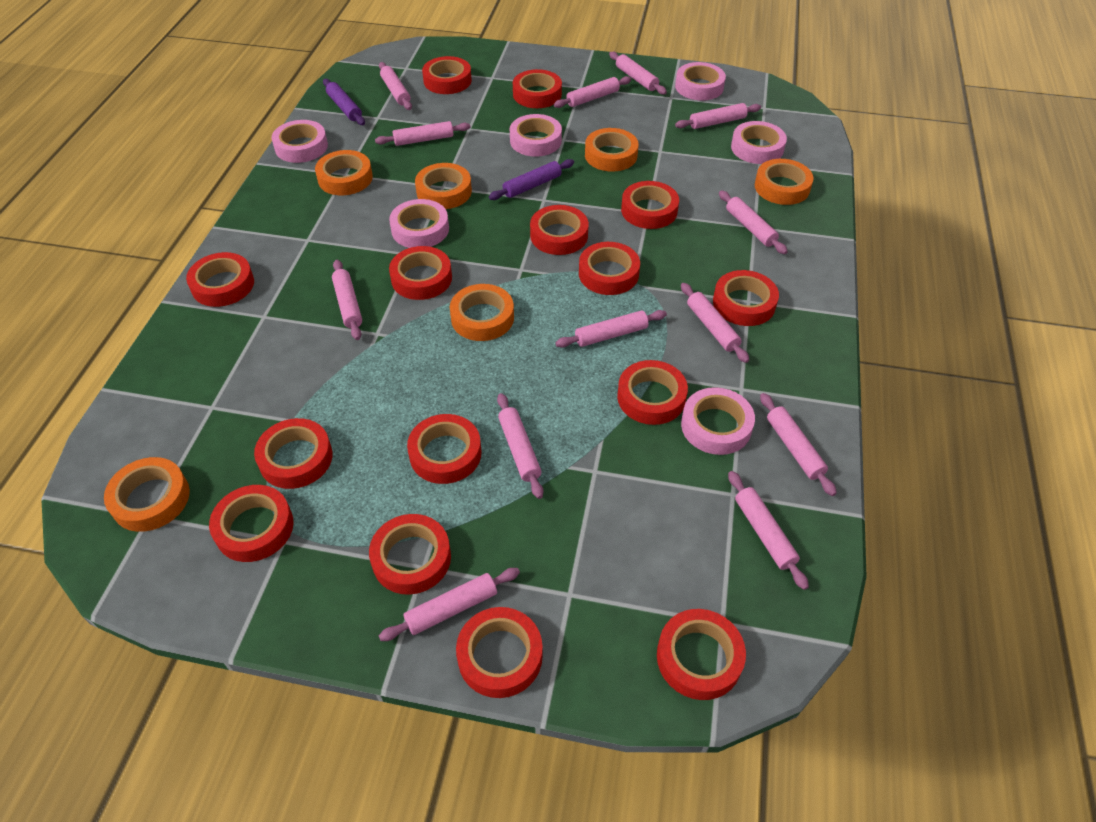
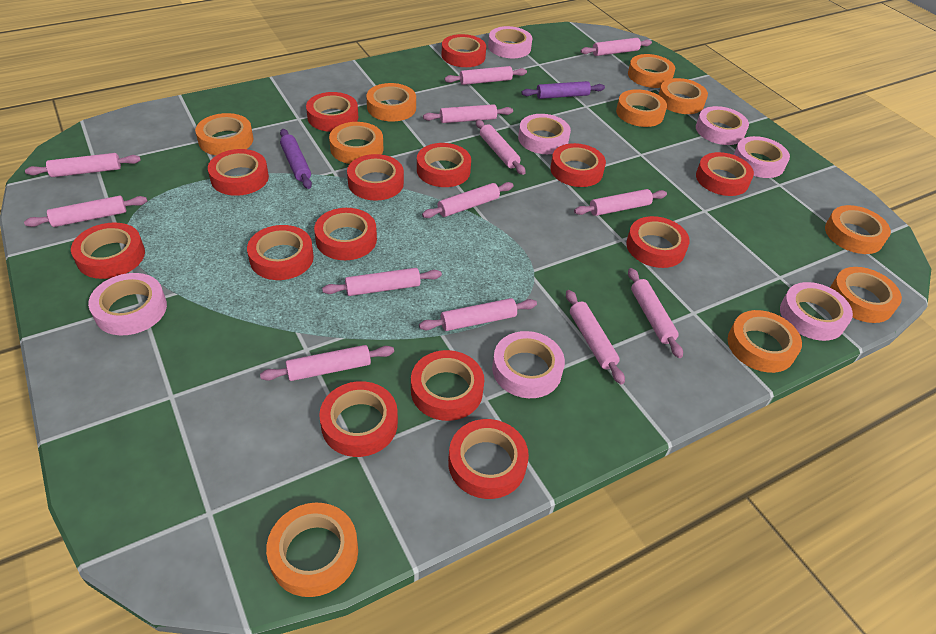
orange tape: [104,457,190,532] [315,150,373,195] [415,163,472,209] [450,284,514,341] [585,128,639,172] [755,159,813,205] = 6 -> [195,113,253,155] [266,503,358,597] [329,122,383,164] [367,83,416,122] [616,89,667,127] [628,54,675,88] [658,78,708,114] [728,310,802,373] [825,205,891,254] [830,267,902,323] = 10
pink tape: [271,120,328,163] [389,199,449,248] [510,114,562,157] [675,62,726,101] [681,387,755,455] [731,121,787,164] = 6 -> [88,273,167,335] [488,26,532,58] [492,331,565,398] [518,114,571,154] [696,106,749,145] [734,136,790,178] [780,282,853,341] = 7
red tape: [186,252,254,307] [209,485,294,562] [254,418,333,489] [369,514,451,595] [389,246,452,300] [407,414,482,484] [422,56,472,94] [456,607,543,698] [513,69,562,108] [530,205,589,255] [579,242,640,295] [617,360,688,425] [621,181,679,229] [657,609,746,700] [713,270,779,326] = 15 -> [71,223,145,279] [208,149,269,196] [247,225,314,280] [306,92,358,132] [314,208,377,260] [319,381,398,457] [347,154,404,201] [411,350,484,421] [417,143,471,187] [442,34,486,67] [448,419,529,499] [550,143,606,187] [626,216,690,268] [696,152,754,196] = 14

